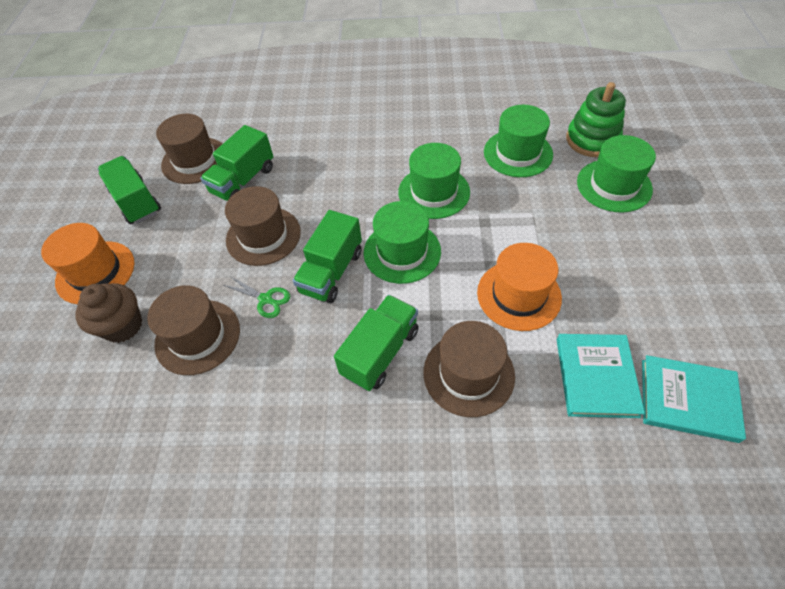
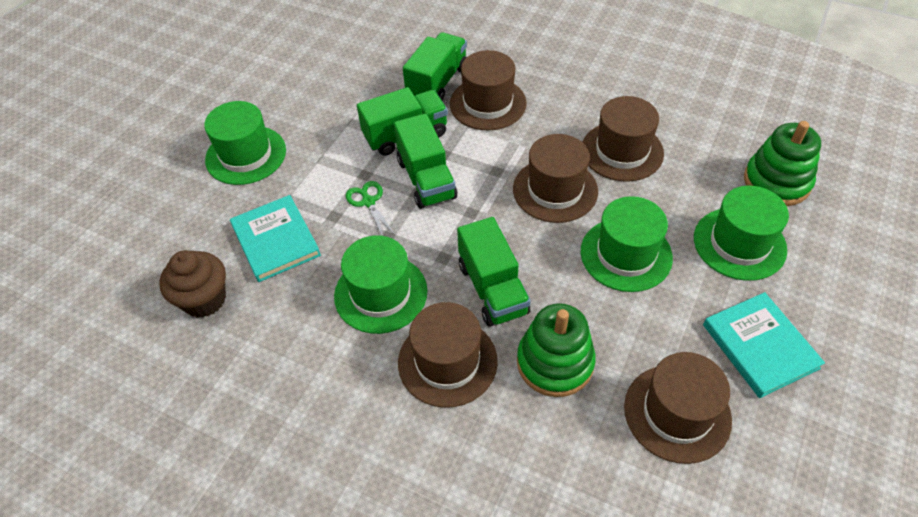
brown hat: [147,285,240,375] [156,114,223,184] [225,186,301,266] [423,321,515,417] = 4 -> [398,302,498,408] [450,50,527,131] [513,134,598,223] [582,96,664,182] [624,352,732,464] = 5
green stacking toy: [566,82,626,157] = 1 -> [517,303,596,397] [744,121,821,206] = 2
orange hat: [41,223,135,304] [477,243,562,331] = 2 -> none = 0

